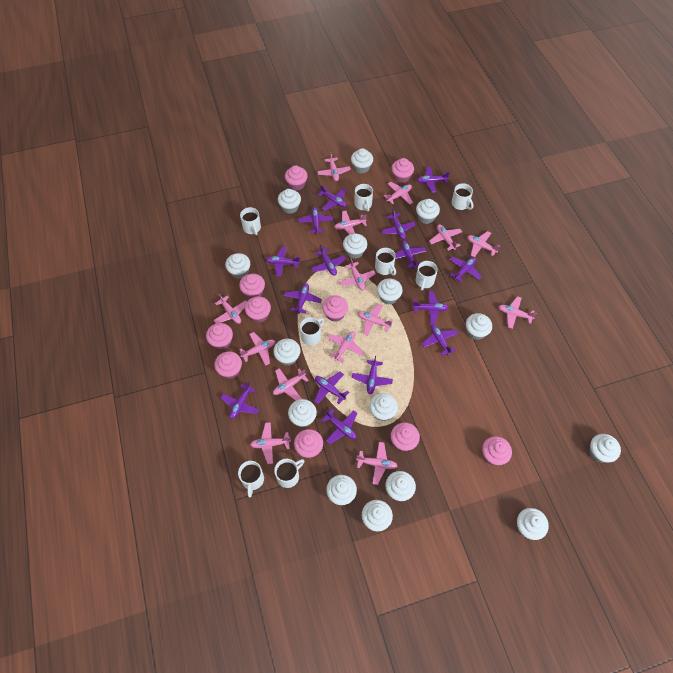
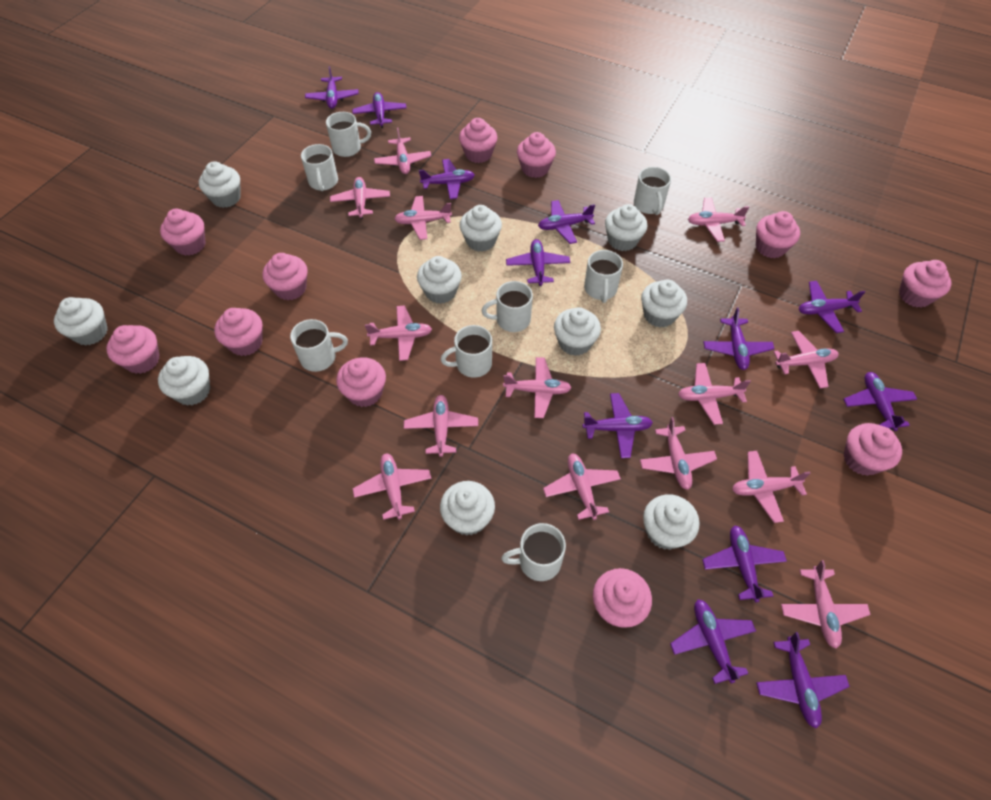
pink cupcake: [206,323,233,350] [214,351,242,379] [239,274,265,299] [245,296,271,323] [285,165,308,191] [294,429,323,458] [322,295,348,322] [391,158,414,183] [391,423,420,451] [482,436,512,465] = 10 -> [106,325,159,374] [160,209,206,256] [214,308,263,356] [262,253,308,300] [336,357,386,407] [459,118,497,163] [517,132,556,178] [593,568,652,628] [756,211,800,258] [844,423,902,476] [899,260,952,308] = 11
purple plane: [220,382,259,419] [266,246,300,277] [284,283,322,314] [298,207,333,234] [311,245,346,276] [314,372,349,404] [318,185,347,211] [321,408,357,444] [352,356,393,394] [381,209,416,239] [395,241,426,268] [412,291,449,324] [417,167,450,193] [421,324,459,356] [450,257,482,283] = 15 -> [305,66,359,109] [352,92,407,128] [419,159,475,199] [506,239,570,286] [538,200,595,244] [582,393,653,458] [670,599,756,684] [702,525,787,602] [703,307,774,370] [756,632,850,729] [799,281,865,333] [843,372,917,431] = 12
white cupcake: [225,253,250,279] [273,339,300,366] [278,189,301,214] [288,399,317,427] [326,475,357,505] [343,233,367,259] [351,148,373,173] [362,500,393,531] [369,393,398,421] [377,278,403,304] [385,471,416,501] [416,199,440,224] [466,313,492,340] [517,508,549,540] [589,434,621,463] = 15 -> [54,297,108,346] [158,356,210,406] [199,161,241,208] [417,256,462,304] [440,481,495,536] [460,205,502,252] [554,307,601,356] [605,204,647,251] [641,279,687,328] [643,494,700,550] = 10

